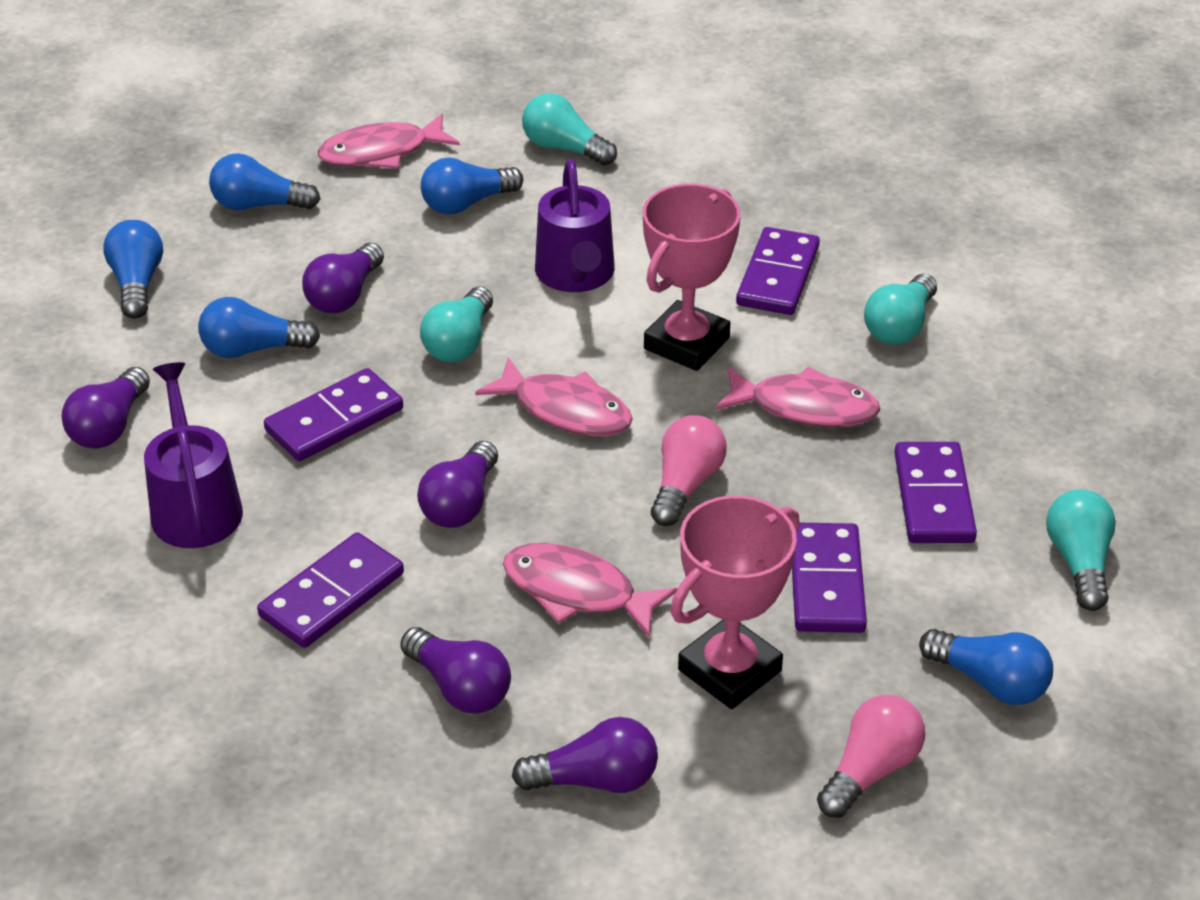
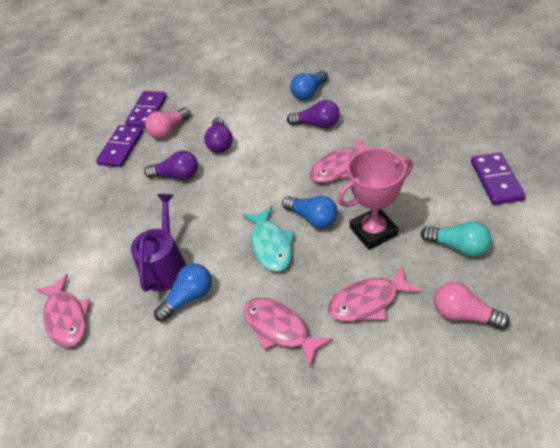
blue light bulb: [103,220,163,318] [198,297,320,358] [209,153,320,210] [421,158,523,214] [919,629,1053,705] = 5 -> [154,263,212,322] [282,196,338,229] [290,70,328,100] = 3
pink trophy: [643,184,741,371] [670,495,800,709] = 2 -> [337,148,413,250] = 1
purple domino: [257,532,404,648] [264,368,403,461] [736,227,820,315] [792,523,867,633] [894,442,977,543] = 5 -> [96,125,143,167] [125,91,167,128] [471,152,526,205] = 3
purple light bulb: [62,367,150,449] [302,243,384,313] [400,627,511,714] [417,441,498,528] [512,717,658,793] = 5 -> [144,150,198,180] [204,117,233,153] [287,100,340,128] = 3
purple watering can: [144,362,243,548] [535,159,615,292] = 2 -> [131,194,186,291] = 1
turquoise fish: none = 0 -> [242,206,294,272] = 1
turquoise light bulb: [420,287,493,362] [522,93,617,166] [864,274,937,345] [1046,489,1116,611] = 4 -> [420,221,491,257] = 1

